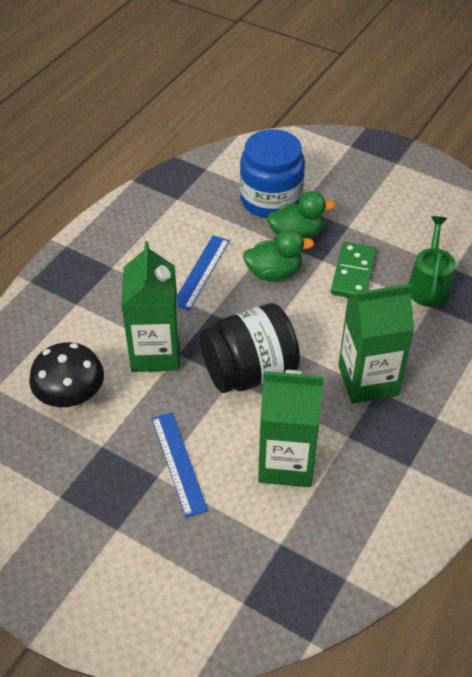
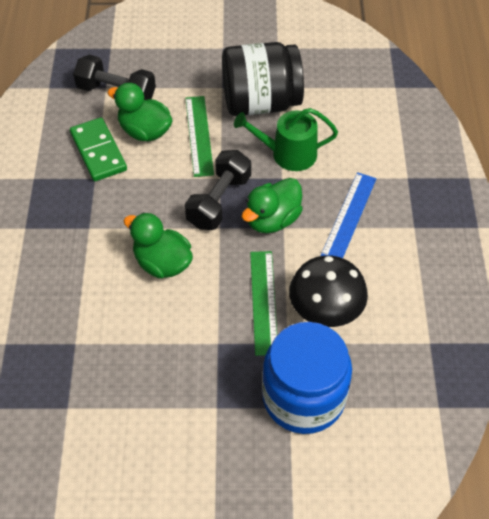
black dumbbell: none = 0 -> [73,54,156,100] [185,150,251,230] = 2
blue ruler: [152,412,208,518] [177,236,230,311] = 2 -> [321,172,376,258] = 1
green carton: [121,241,180,372] [258,370,324,487] [338,284,415,404] = 3 -> none = 0
green duck: [243,229,314,281] [267,191,335,239] = 2 -> [107,83,173,141] [124,212,193,279] [242,178,303,233] = 3
green ruler: none = 0 -> [185,96,214,177] [250,251,277,356] = 2

